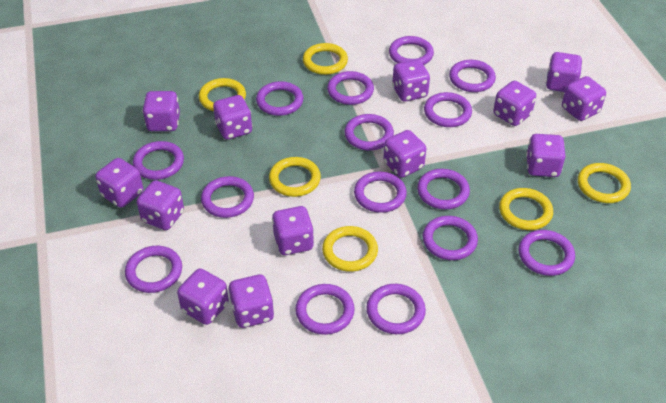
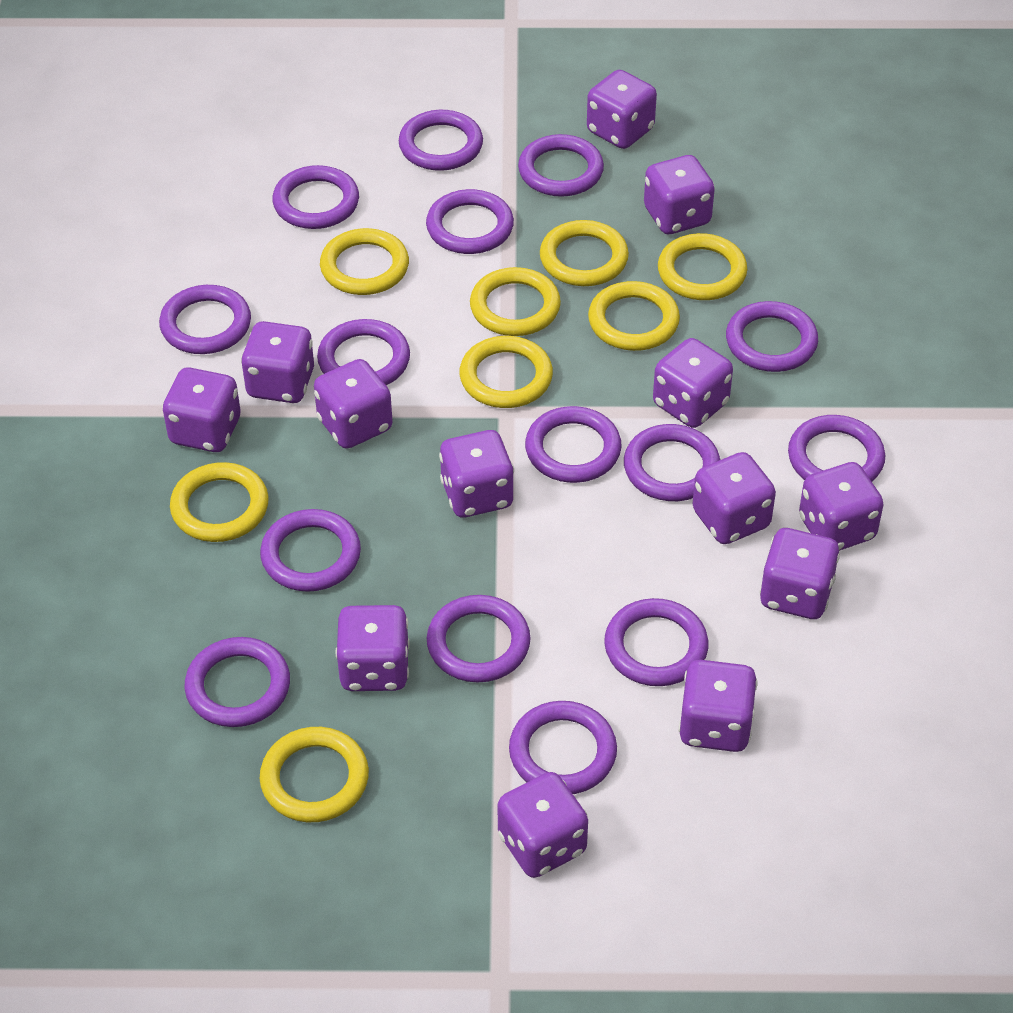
yellow ring: [199,78,246,111] [269,157,321,197] [303,43,348,75] [322,226,378,272] [499,188,553,230] [578,163,631,203] = 6 -> [170,462,269,542] [260,727,369,822] [320,228,409,295] [459,336,553,408] [470,267,561,336] [540,220,629,286] [588,281,680,351] [658,233,747,300] = 8

